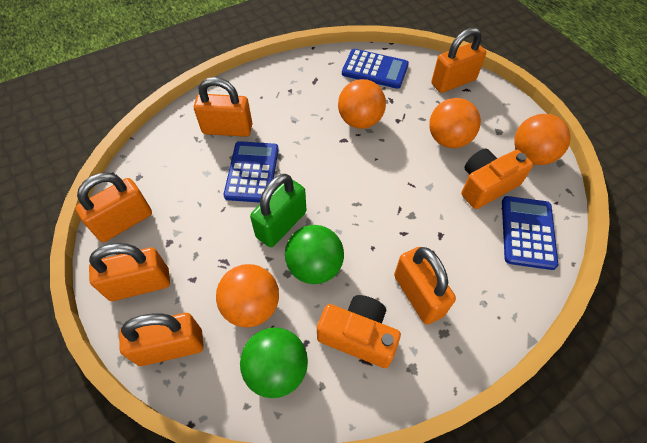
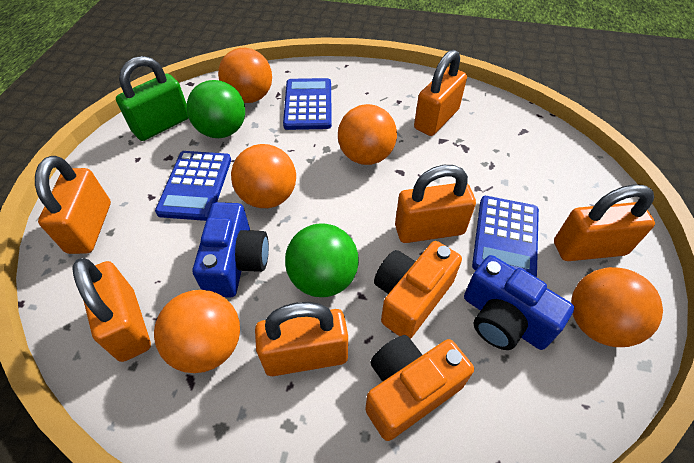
blue camera: none = 0 -> [193,202,269,298] [464,255,574,350] = 2
orange ball: [216,264,279,327] [338,79,386,129] [429,98,481,148] [514,114,571,165] = 4 -> [154,290,240,373] [218,48,272,103] [231,144,296,208] [338,104,397,165] [571,267,663,347] = 5

